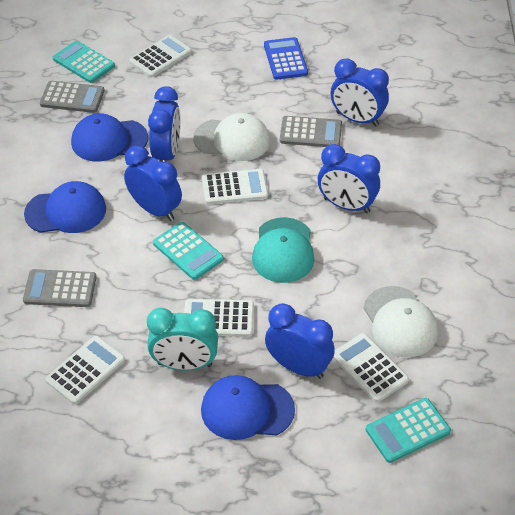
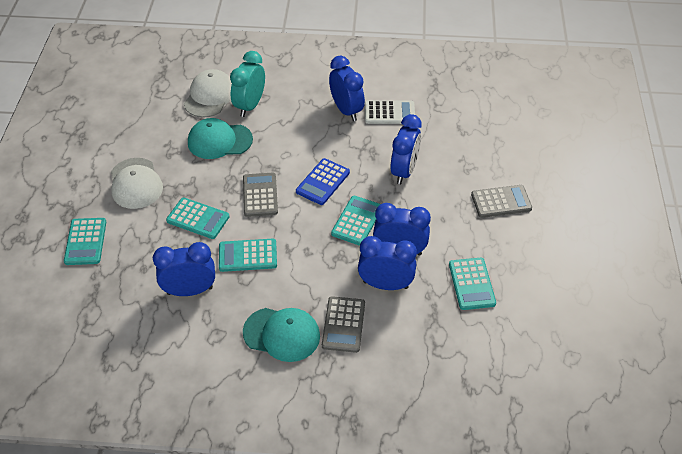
blue cap: [24,181,106,233] [71,113,148,162] [201,375,295,440] = 3 -> none = 0
turquoise calculator: [53,41,115,83] [153,222,224,280] [366,398,451,463] = 3 -> [64,218,106,265] [166,198,230,239] [219,239,277,272] [331,196,381,246] [449,258,496,310] = 5
turquoise cap: [252,217,314,283] = 1 -> [188,118,253,159] [243,308,320,362] = 2
white calculator: [45,336,125,404] [129,35,192,78] [184,299,254,337] [202,169,268,204] [333,333,409,402] = 5 -> [365,100,415,124] = 1

